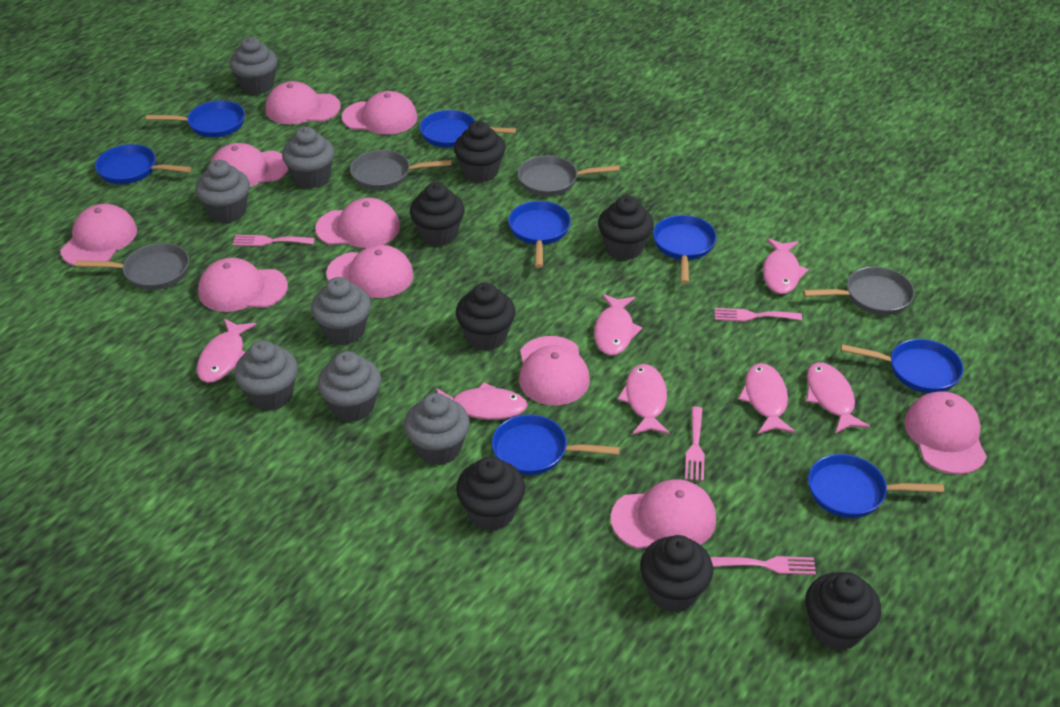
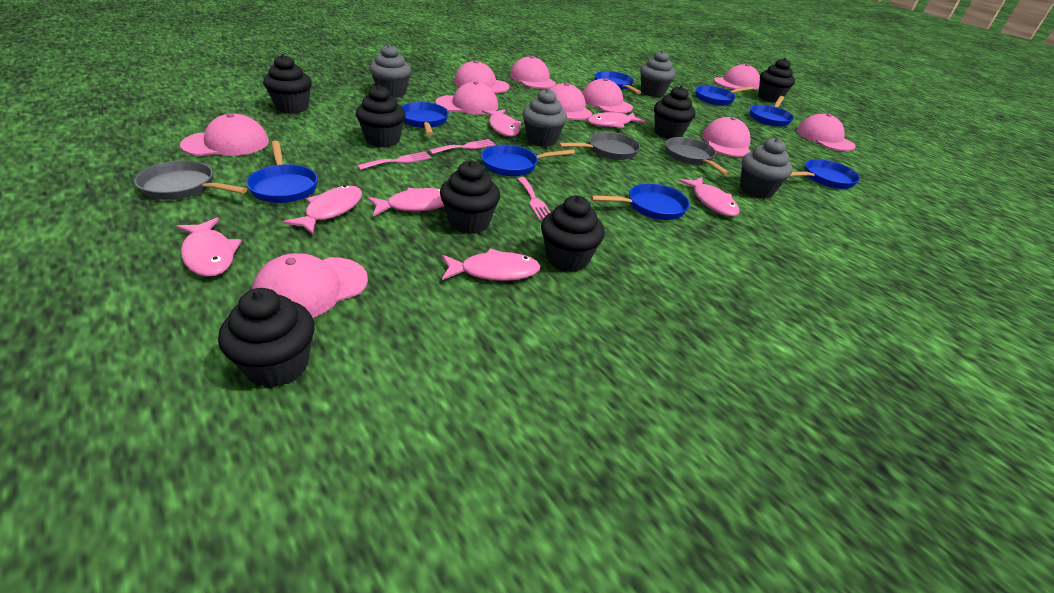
grey cupcake: [195,160,250,223] [230,37,278,95] [234,340,298,411] [282,127,335,189] [311,277,371,345] [317,351,381,422] [404,393,470,465] = 7 -> [370,44,411,98] [522,88,567,147] [640,50,675,97] [740,138,793,199] = 4
grey pan: [75,243,189,290] [350,150,452,190] [518,156,620,196] [803,267,915,315] = 4 -> [135,160,247,200] [558,132,640,160] [665,137,730,175] = 3
pink fork: [232,235,315,246] [685,407,705,481] [710,556,816,575] [714,308,802,322] = 4 -> [357,152,432,170] [429,139,496,154] [517,177,551,220] = 3

